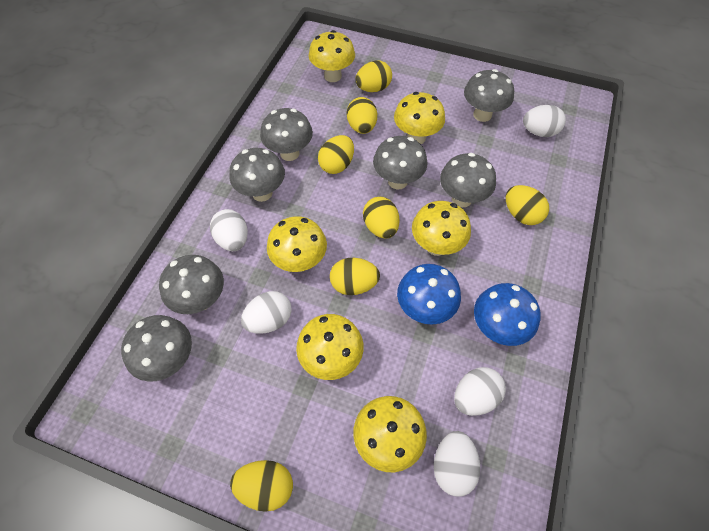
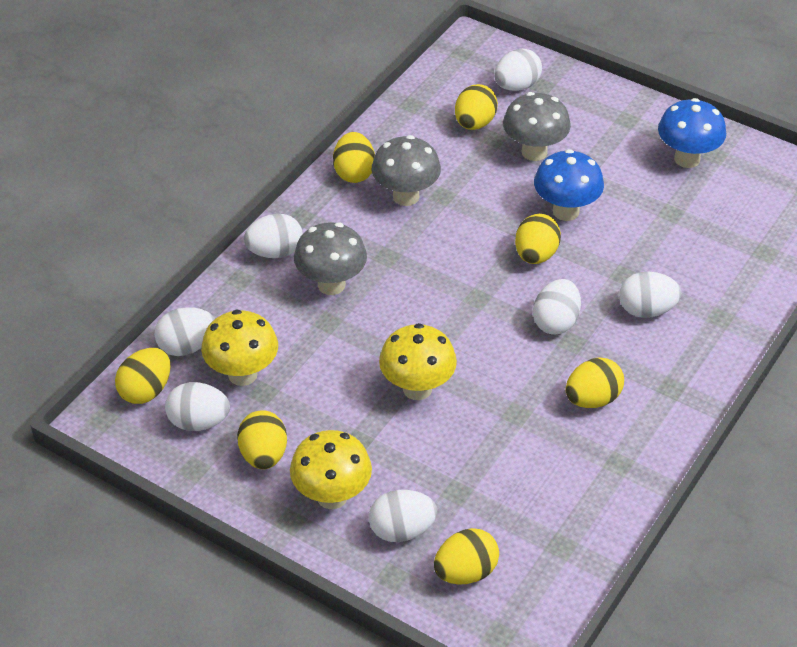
grey mushroom: [121,315,192,381] [159,255,224,314] [230,148,285,202] [260,108,313,161] [373,136,427,189] [440,153,496,207] [464,69,514,122] = 7 -> [294,222,367,295] [372,135,441,206] [503,92,571,161] = 3
white egg: [210,209,248,251] [241,291,292,334] [434,431,480,497] [454,367,506,416] [523,105,566,137] = 5 -> [154,307,215,356] [165,382,230,431] [244,214,303,258] [369,490,437,542] [494,49,542,91] [533,279,581,334] [619,272,682,318] = 7
yellow mushroom: [267,216,327,272] [296,314,364,380] [309,30,355,82] [353,396,427,472] [394,92,445,144] [412,201,471,256] = 6 -> [201,309,278,386] [290,430,372,509] [379,323,457,400] = 3

